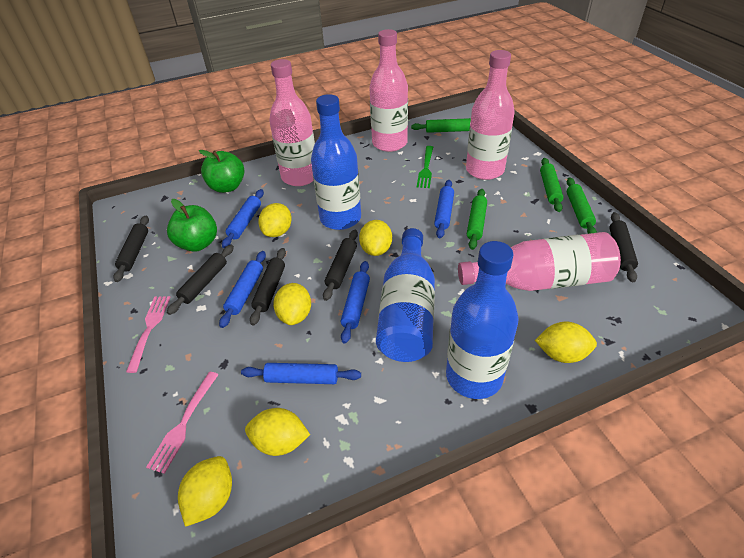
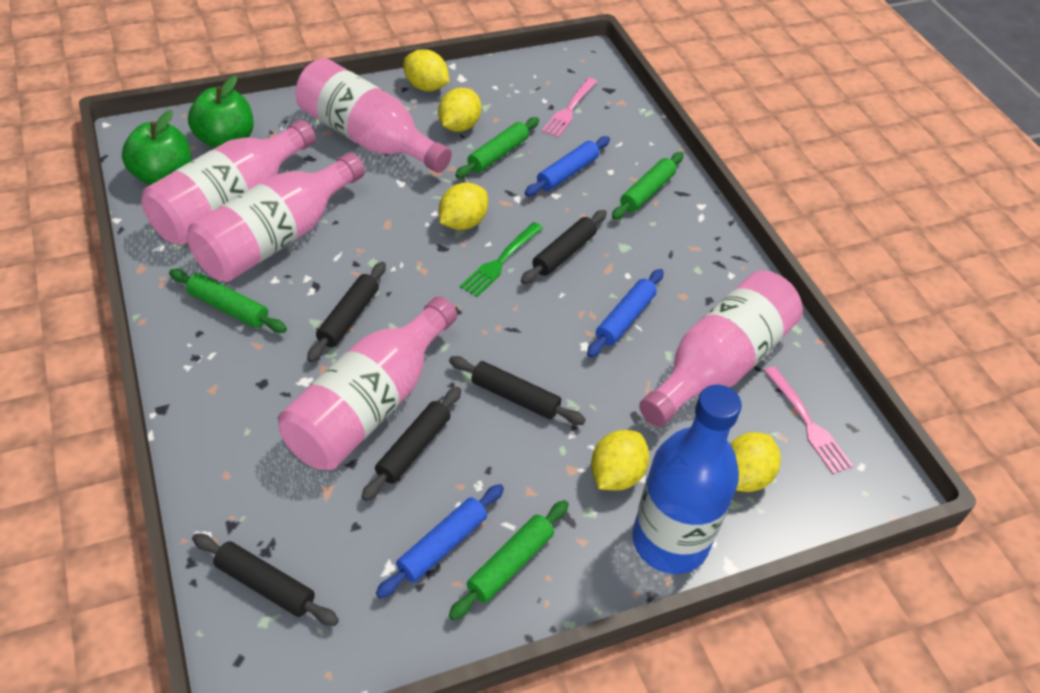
blue bottle: [311,94,361,230] [376,228,435,362] [446,241,519,399] = 3 -> [632,385,742,574] = 1
blue rolling pin: [219,251,266,328] [222,189,264,248] [241,363,361,384] [341,261,370,344] [434,180,454,238] = 5 -> [376,484,504,599] [525,136,610,196] [587,269,664,358] = 3
pink bottle: [269,59,315,186] [369,29,408,152] [458,232,621,291] [466,50,515,180] = 4 -> [141,120,316,245] [187,153,365,282] [278,296,457,470] [295,58,452,173] [639,270,803,427] = 5
yellow lemon: [178,456,232,527] [245,408,310,456] [258,203,292,237] [273,283,311,325] [359,220,392,256] [535,322,597,363] = 6 -> [403,49,449,91] [438,88,481,132] [439,182,488,230] [591,430,649,491] [730,432,781,492] = 5

